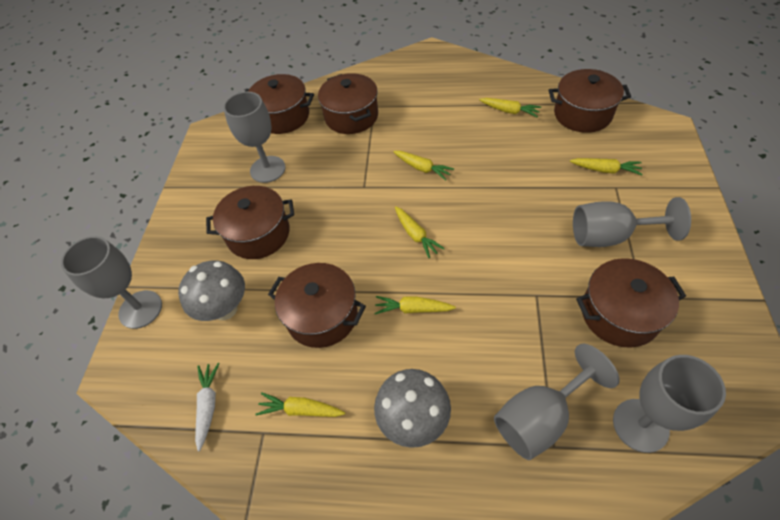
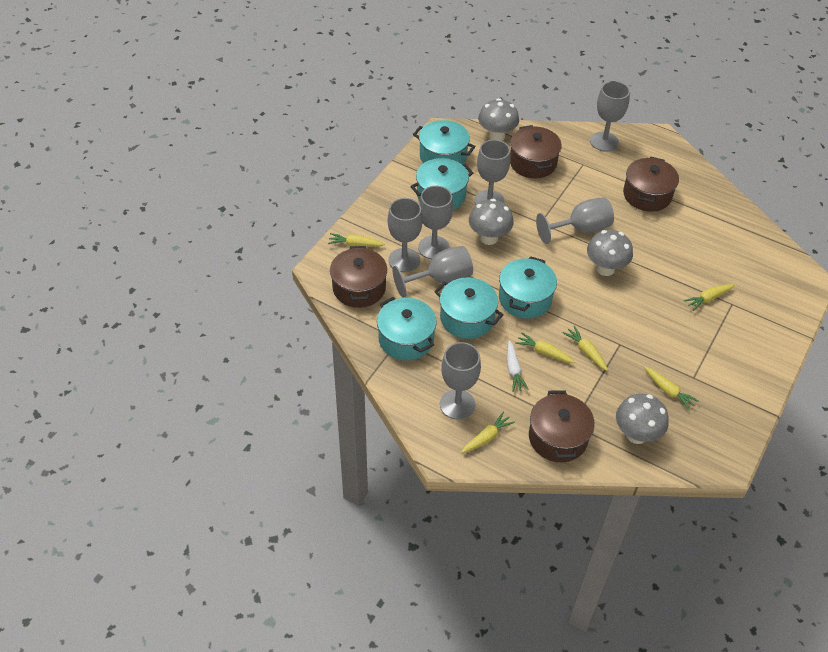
brown pot: [206,186,294,259] [245,74,314,134] [268,263,366,348] [318,73,378,134] [549,69,631,133] [576,258,686,348] = 6 -> [330,246,387,308] [510,125,562,178] [529,390,595,462] [623,157,679,212] = 4
grey goblet: [61,236,162,329] [223,92,286,183] [494,344,620,460] [573,197,691,247] [613,355,726,453] = 5 -> [388,198,423,272] [393,246,473,298] [418,186,453,259] [440,342,481,420] [474,140,511,205] [536,197,614,244] [590,81,630,152] = 7
grey mushroom: [178,261,245,321] [374,369,451,448] = 2 -> [469,198,514,245] [478,98,519,141] [587,230,633,276] [616,394,669,444] = 4
turquoise pot: none = 0 -> [377,297,437,361] [410,158,473,210] [413,120,476,165] [434,278,504,339] [499,256,557,319] = 5

